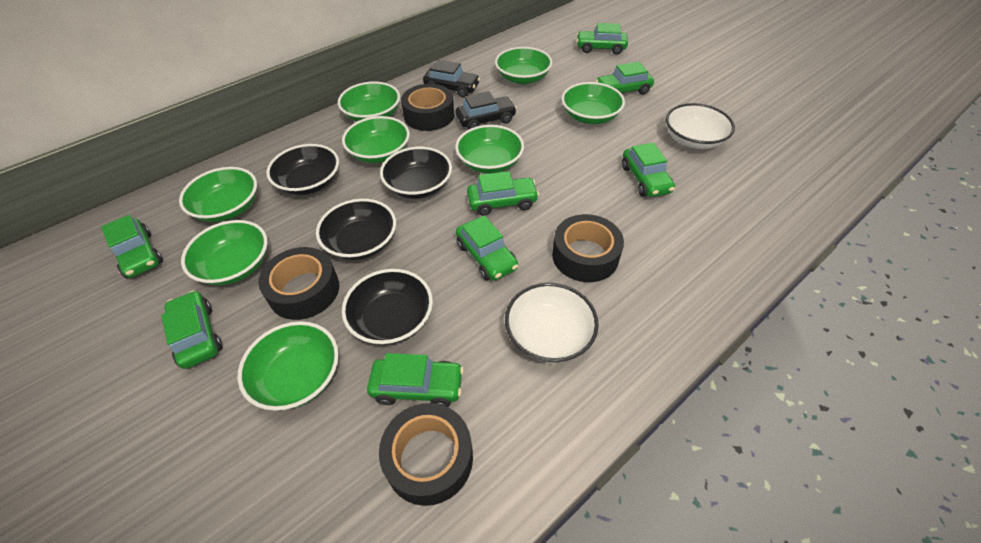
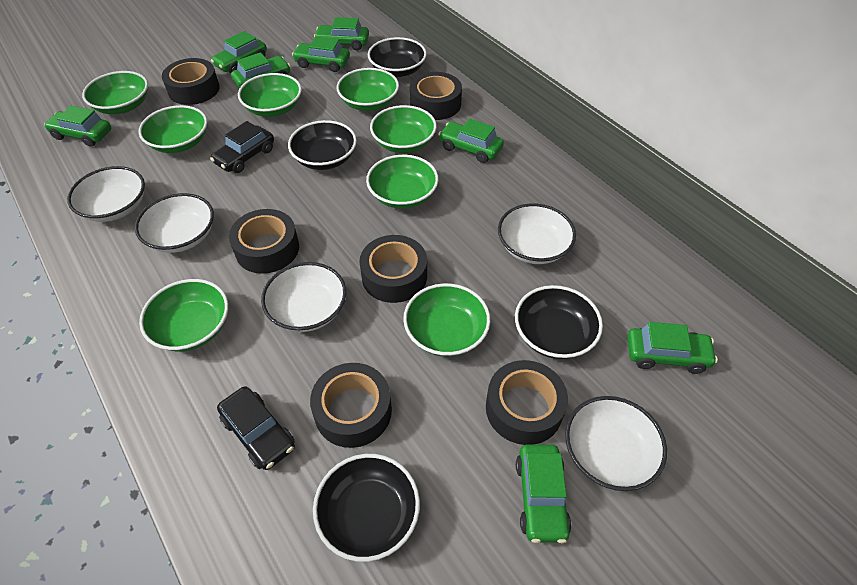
black tape: [258,247,339,320] [379,403,473,506] [401,84,454,131] [552,214,624,282] = 4 -> [162,58,220,105] [229,209,299,274] [310,363,392,448] [359,235,427,303] [410,72,462,120] [486,360,568,445] = 6
white bowl: [505,283,599,363] [666,103,735,149] = 2 -> [67,166,145,222] [135,193,214,253] [261,262,346,332] [498,203,576,264] [565,396,667,491] = 5

